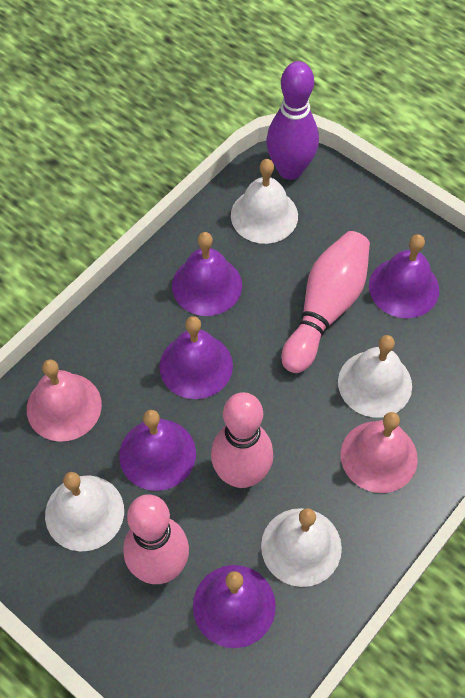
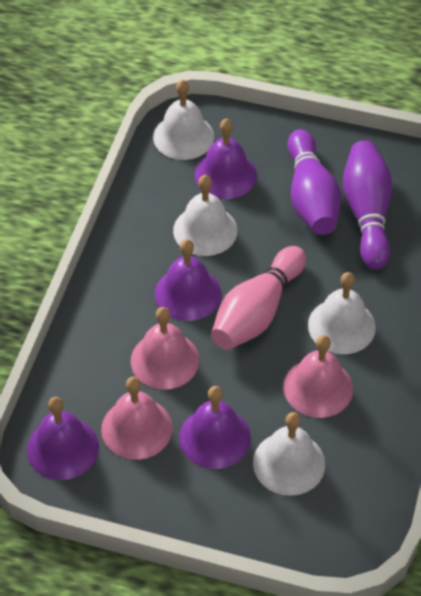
pink bell: [27,359,102,442] [341,412,418,493] = 2 -> [101,377,173,460] [131,307,200,390] [283,335,353,418] = 3
pink bowling pin: [123,494,189,584] [211,392,273,488] [282,231,370,373] = 3 -> [211,246,306,350] = 1
purple bell: [119,410,196,491] [159,316,233,399] [172,232,242,316] [193,565,276,648] [369,234,439,318] = 5 -> [27,397,99,480] [155,239,221,321] [179,386,251,469] [194,118,257,199] = 4
purple bowling pin: [266,61,319,180] = 1 -> [287,129,341,235] [343,140,392,269] = 2

